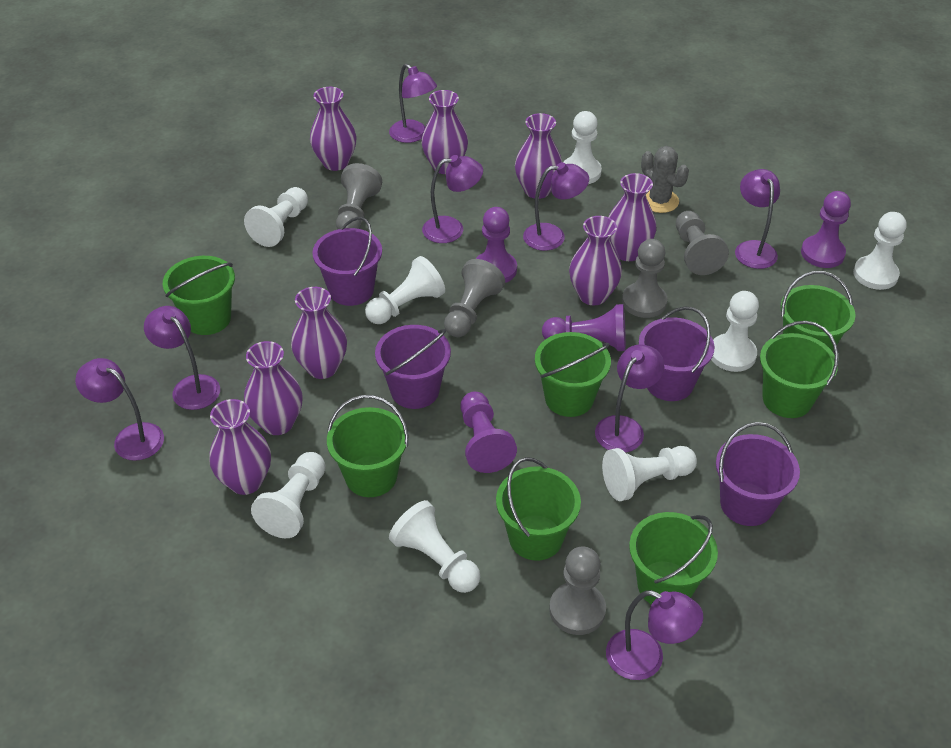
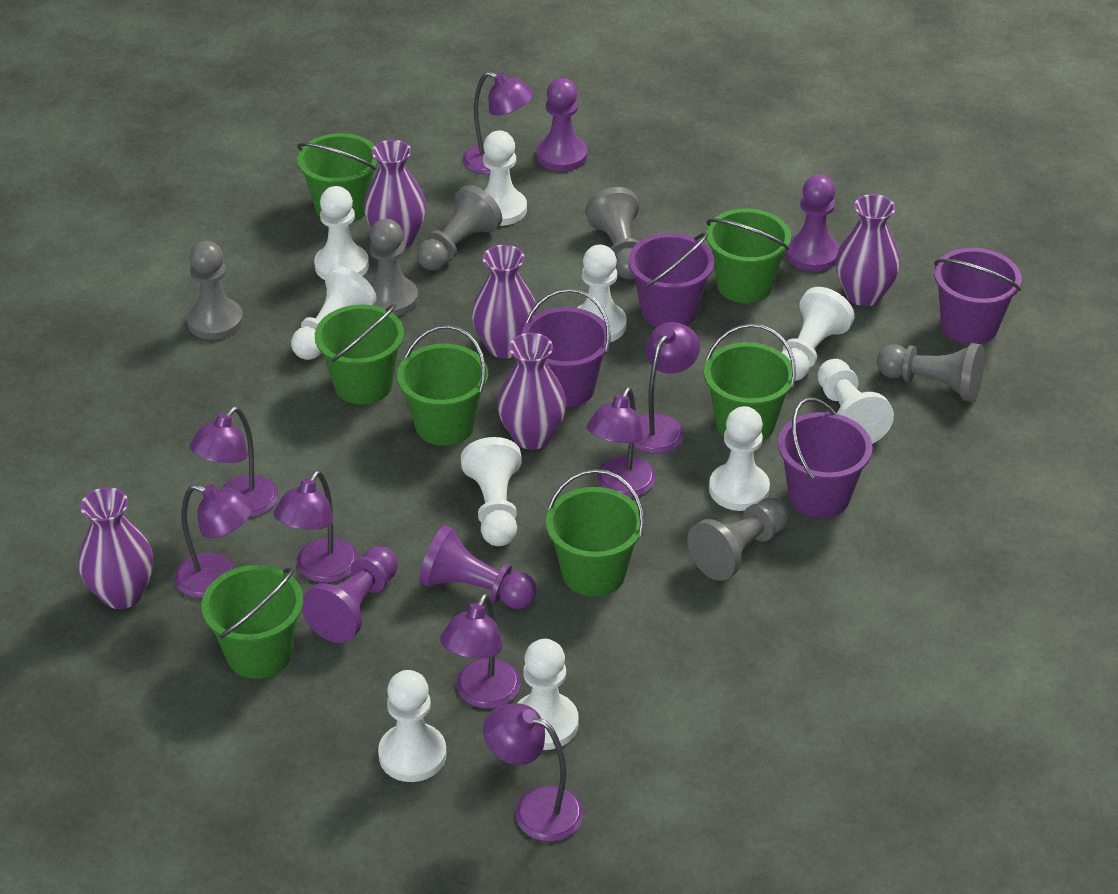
grey cactus: [641,146,689,213] = 1 -> none = 0
grey pawn: [336,163,382,229] [444,259,505,337] [549,547,606,635] [622,239,668,318] [676,211,729,275] = 5 -> [187,241,243,340] [369,219,418,316] [417,185,502,271] [585,187,639,279] [687,497,790,581] [877,343,984,402] = 6
purple vase: [209,399,271,495] [244,341,302,435] [291,287,347,379] [310,87,357,171] [422,90,468,174] [515,113,562,199] [569,216,622,305] [608,173,656,261] = 8 -> [78,487,153,609] [364,140,426,248] [472,245,538,359] [497,333,566,450] [835,194,900,306] = 5
white pawn: [244,187,308,247] [251,452,326,538] [365,256,445,324] [389,500,480,593] [564,111,602,184] [602,446,697,501] [711,291,759,372] [853,212,907,290] = 8 -> [291,266,377,360] [314,186,369,280] [378,670,447,782] [461,437,522,546] [483,131,527,226] [518,639,579,750] [577,245,627,342] [709,406,770,511] [782,287,855,381] [817,359,894,444] = 10

